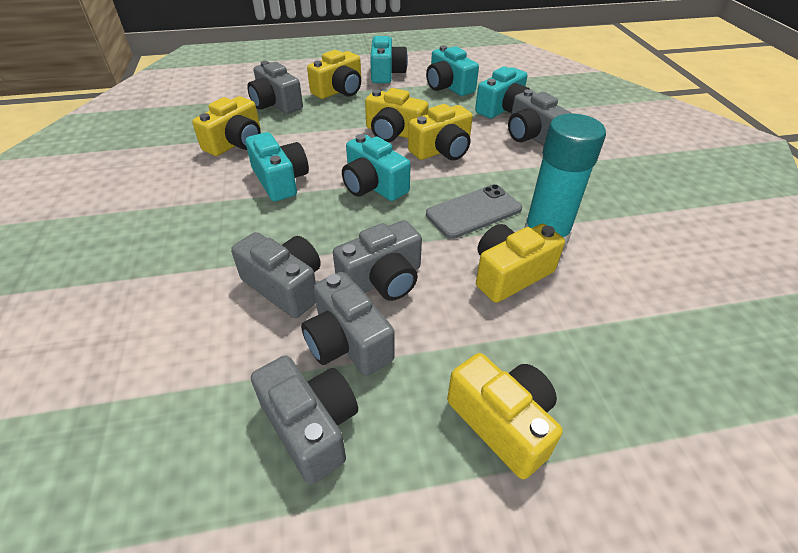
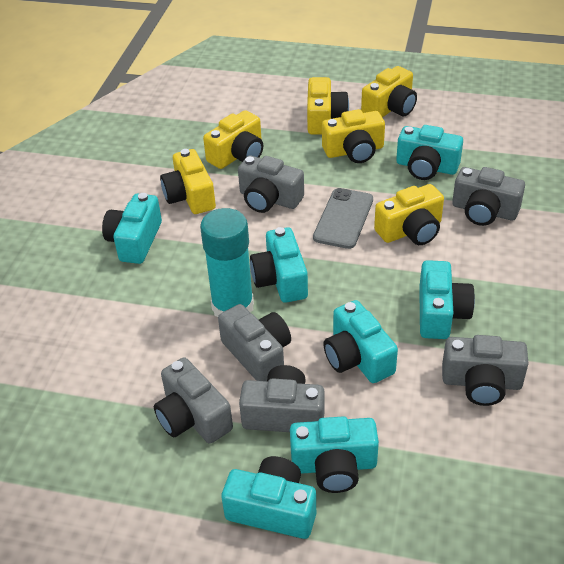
turquoise camera: [245,132,309,201] [342,134,411,201] [370,36,408,83] [426,45,479,96] [475,67,531,119] = 5 -> [102,193,162,264] [221,456,316,539] [250,227,308,303] [290,416,379,493] [323,300,398,383] [396,125,463,180] [419,260,475,339] = 7

